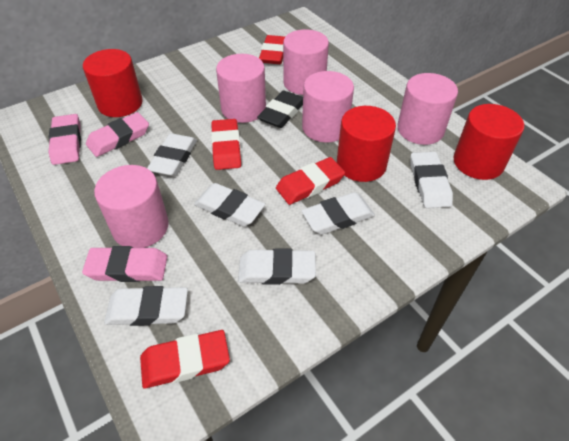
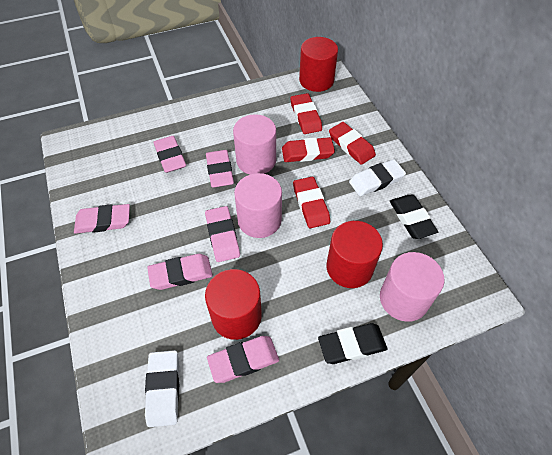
black eraser: [257,91,303,128] = 1 -> [318,323,387,364] [390,195,438,239] = 2
pink cylinder: [94,165,169,248] [216,54,266,123] [283,29,329,95] [302,71,354,143] [397,73,458,145] = 5 -> [233,114,276,175] [234,173,282,238] [380,252,444,322] = 3
pink eraser: [49,114,81,165] [82,246,167,282] [86,112,149,157] = 3 -> [74,204,130,234] [147,254,213,290] [154,136,186,173] [205,206,240,262] [206,150,234,188] [207,336,279,383] = 6
white eraser: [104,286,188,326] [147,133,197,176] [194,183,265,227] [238,248,316,285] [302,192,375,235] [411,152,453,208] = 6 -> [145,350,179,427] [349,159,406,196] = 2

